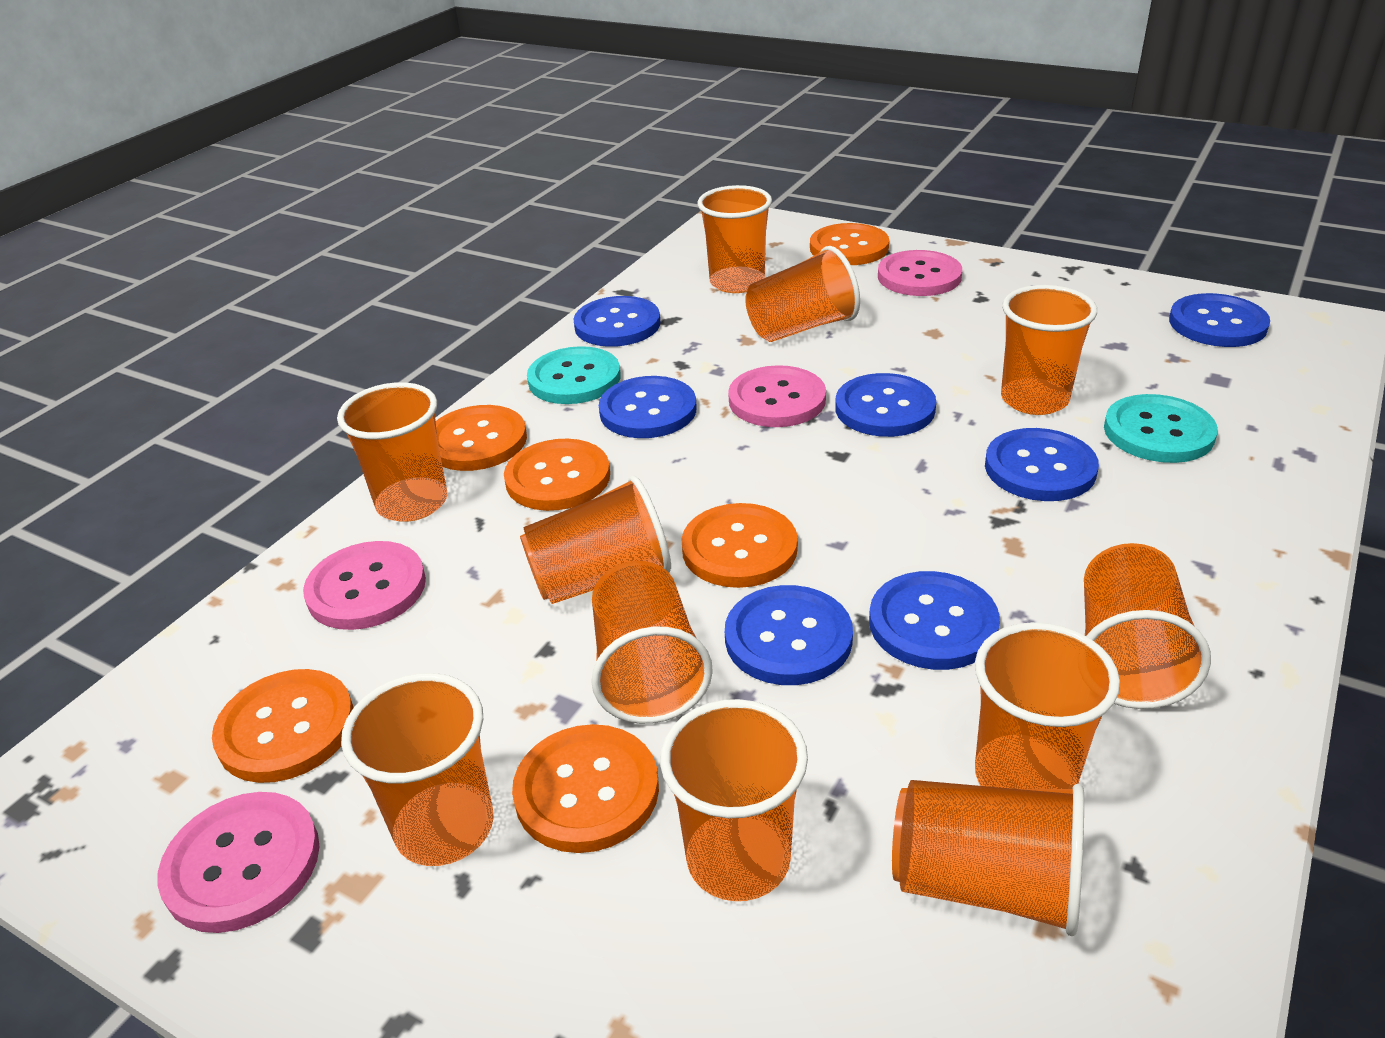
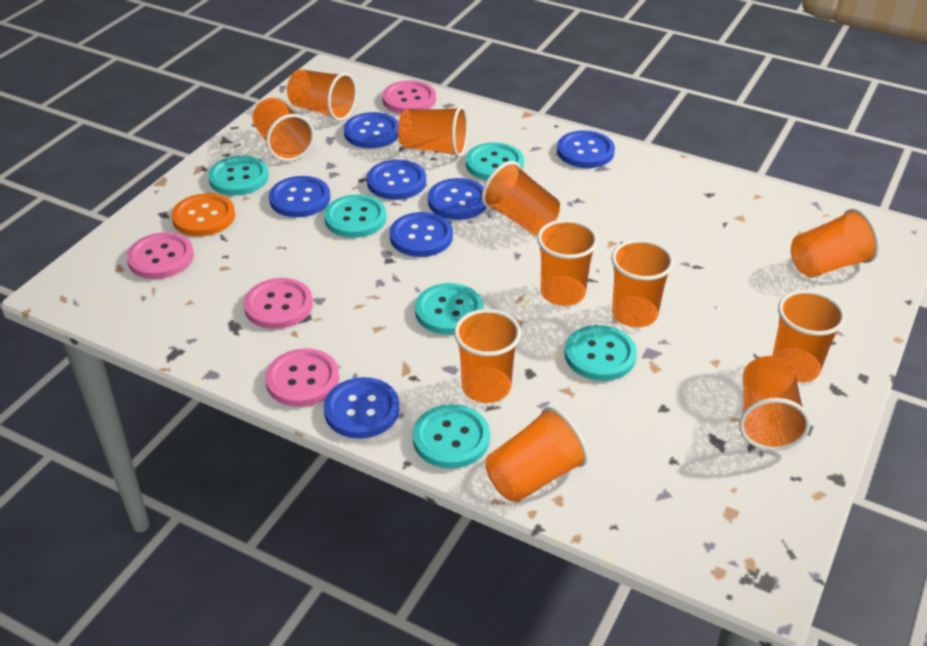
orange button: [212,669,354,783] [436,405,527,471] [504,439,610,511] [512,724,659,853] [681,503,798,588] [810,223,889,265] = 6 -> [171,193,235,236] = 1
turquoise button: [527,346,621,404] [1104,394,1218,463] = 2 -> [208,156,269,196] [324,194,387,238] [413,404,490,469] [415,283,483,335] [466,142,524,180] [565,325,637,381] = 6

